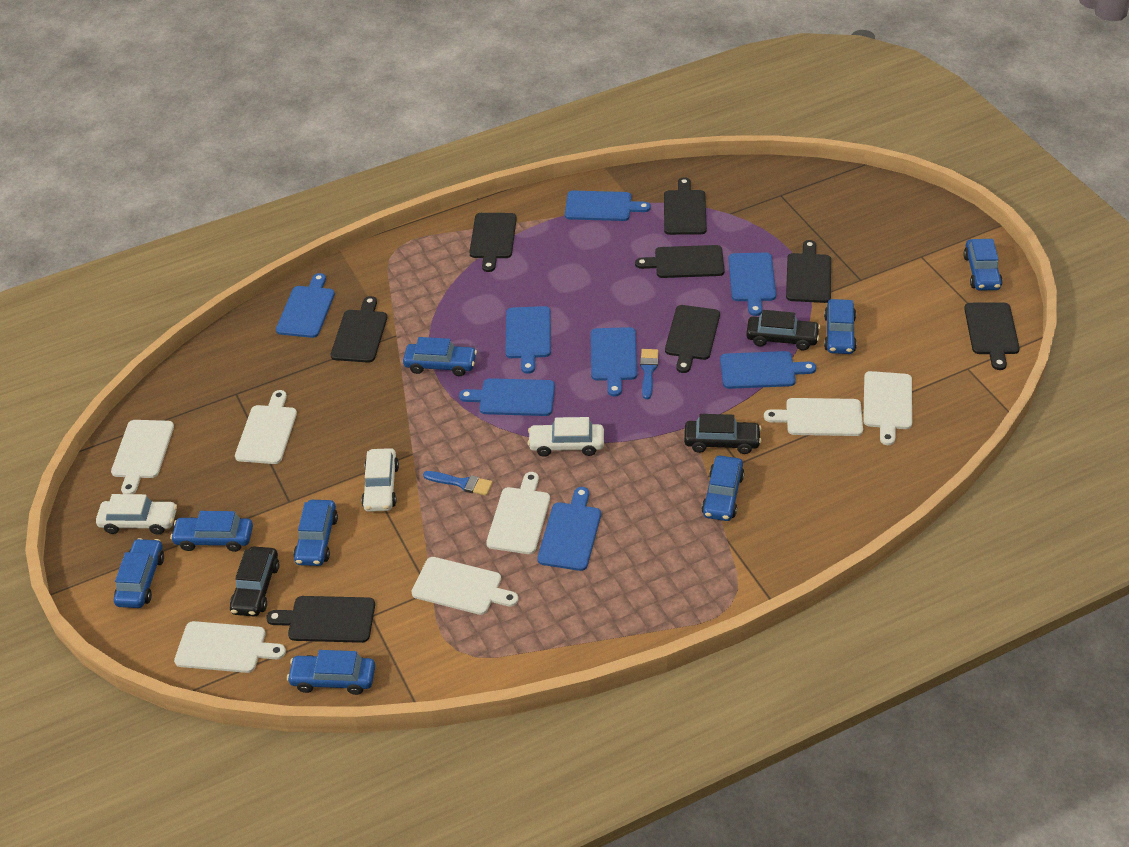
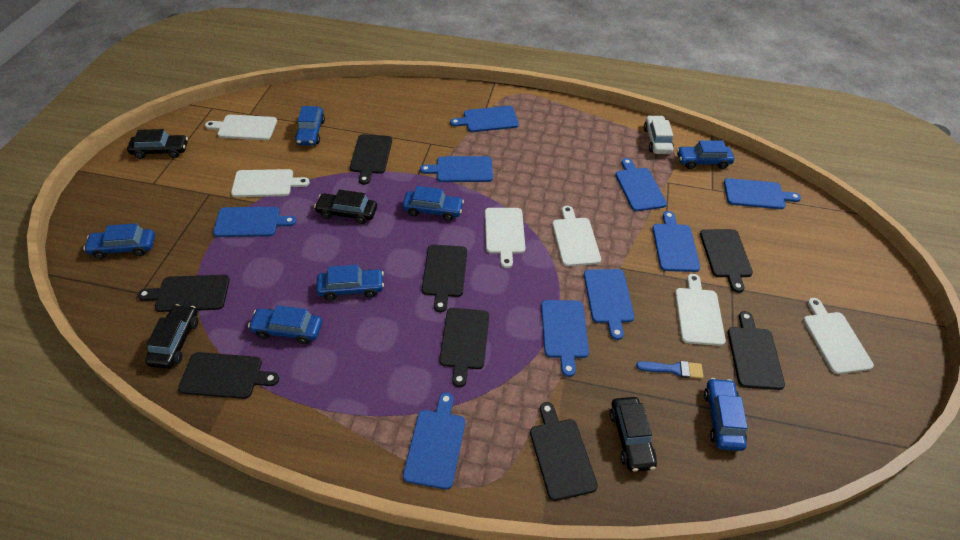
black car: [230,546,279,617] [684,414,761,454] [746,310,820,350] = 3 -> [127,129,188,159] [145,304,199,369] [314,190,377,224] [610,397,657,472] = 4
blue brush: [423,471,493,496] [640,349,658,399] = 2 -> [636,361,703,379] = 1
blue car: [114,538,164,608] [170,511,253,552] [287,650,375,695] [293,500,338,566] [403,337,477,376] [701,456,744,521] [824,299,857,354] [963,239,1003,291] = 8 -> [83,223,155,259] [248,305,322,344] [295,106,325,146] [316,265,384,300] [402,186,464,221] [677,140,734,169] [704,378,748,451] = 7
blue cutting board: [276,273,335,338] [459,378,555,416] [506,306,551,374] [537,487,601,571] [565,191,651,221] [591,327,637,397] [720,351,816,389] [729,253,776,316] = 8 -> [213,207,296,237] [403,392,465,490] [420,156,493,182] [450,106,519,132] [541,300,589,377] [584,269,635,340] [615,158,667,211] [652,211,700,272] [724,178,801,209] = 9
white car: [96,494,177,535] [361,448,399,512] [527,417,604,457] = 3 -> [644,115,674,154] = 1
white cutting board: [111,420,174,494] [174,621,286,673] [235,390,297,464] [411,557,519,615] [486,472,550,554] [764,398,863,436] [863,371,912,445] = 7 -> [205,114,277,140] [231,169,310,197] [485,208,525,268] [552,206,601,266] [675,274,726,346] [803,298,874,374] = 6

